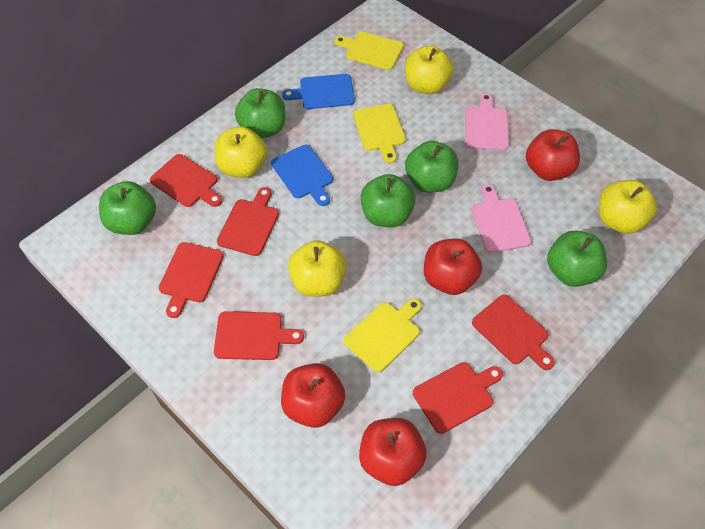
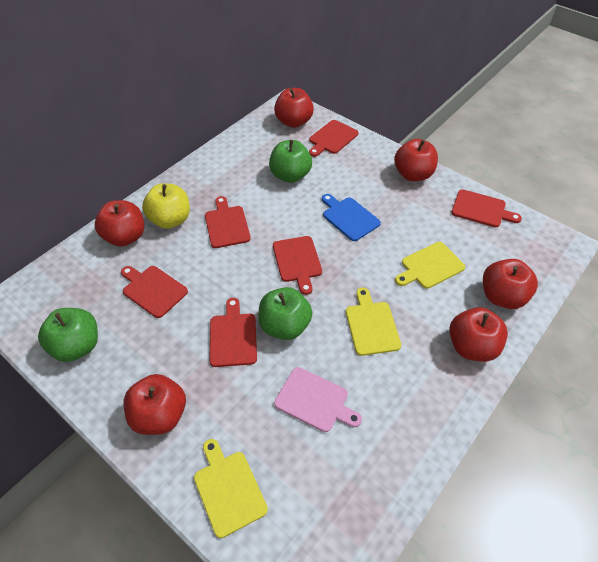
blue cutting board: [271,145,333,206] [282,74,355,109] = 2 -> [322,194,381,241] = 1
green apple: [99,181,156,235] [235,88,286,139] [361,174,416,227] [405,141,458,193] [547,231,607,287] = 5 -> [38,308,98,362] [258,287,312,340] [269,140,312,183] = 3
pink cutting board: [465,93,509,150] [472,184,531,253] = 2 -> [274,367,362,432] = 1
red apple: [281,363,346,428] [359,418,427,486] [424,239,482,295] [526,129,580,181] = 4 -> [95,200,144,247] [123,374,186,435] [274,88,314,128] [394,139,438,181] [449,307,508,362] [483,259,538,309] = 6
yellow apple: [215,126,267,178] [288,240,347,297] [405,46,453,94] [599,180,657,234] = 4 -> [142,183,190,229] = 1

